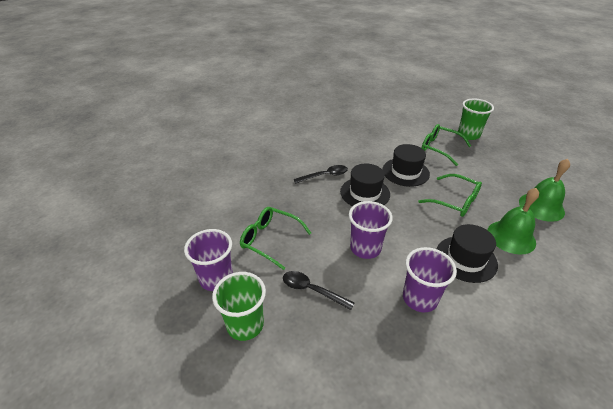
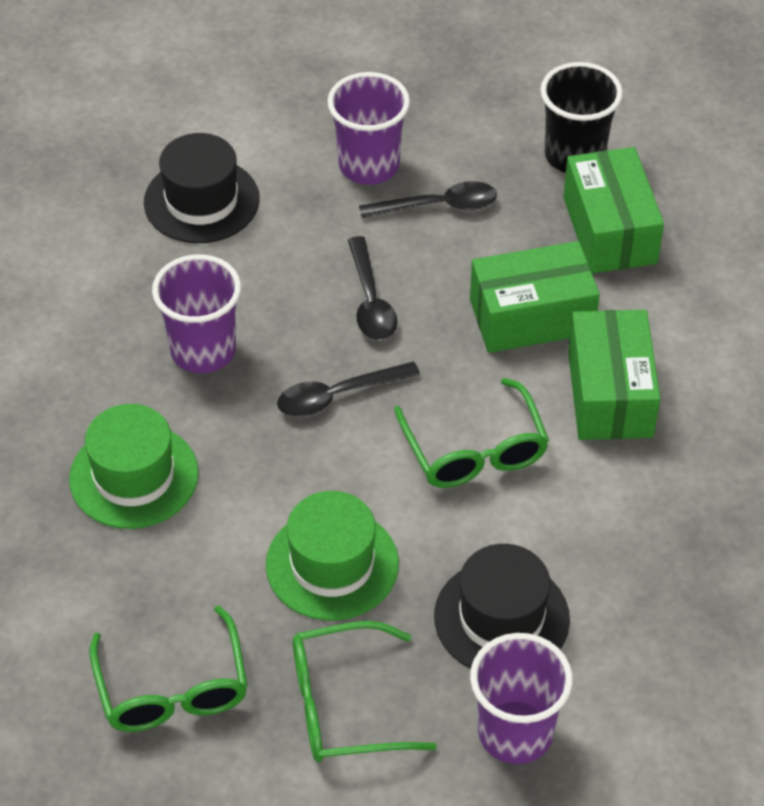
black cup: none = 0 -> [540,62,623,173] = 1
black hat: [340,164,390,206] [383,144,430,187] [436,224,498,283] = 3 -> [144,133,260,243] [434,544,570,669] = 2
black spoon: [283,271,354,310] [294,165,348,183] = 2 -> [277,362,420,417] [348,236,397,340] [359,181,497,218] = 3
green bell: [487,188,539,255] [519,159,570,222] = 2 -> none = 0
green box: none = 0 -> [470,241,600,353] [563,147,664,273] [568,310,660,440] = 3
green cup: [212,272,266,341] [458,99,494,140] = 2 -> none = 0
green hat: none = 0 -> [69,404,199,529] [266,491,399,621] = 2

